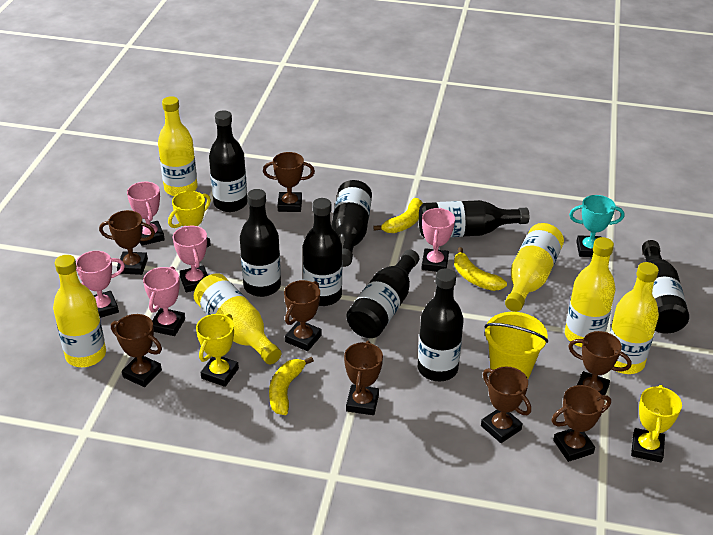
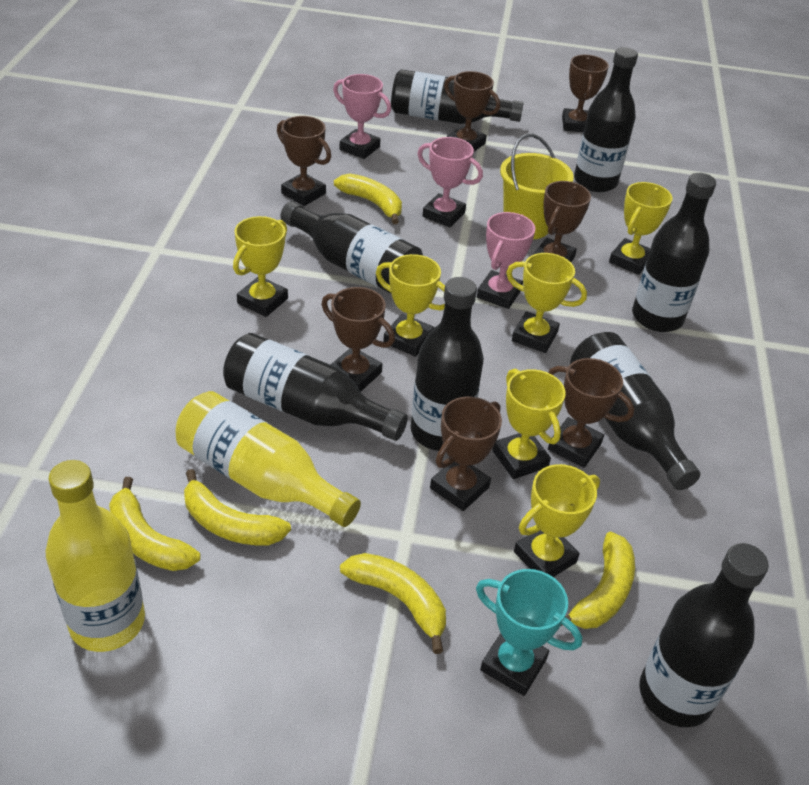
brown trophy: [99,210,155,275] [111,314,162,387] [263,152,315,212] [284,280,322,351] [344,341,383,415] [481,366,531,443] [551,385,611,462] [568,331,631,395] = 8 -> [277,116,331,206] [321,287,395,392] [430,397,502,511] [444,71,500,151] [533,181,591,262] [548,358,634,468] [562,55,609,132] = 7
pink trophy: [76,251,125,318] [127,182,165,246] [143,266,185,336] [173,226,208,292] [421,208,455,272] = 5 -> [333,74,391,159] [417,137,483,227] [477,212,535,309] = 3
yellow banana: [269,357,314,415] [373,198,423,233] [454,247,507,291] = 3 -> [109,477,201,571] [184,469,291,545] [334,173,402,224] [340,553,446,654] [561,531,635,629] = 5
yellow bottle: [53,255,106,367] [158,96,198,196] [194,273,281,364] [505,223,564,312] [565,237,616,347] [610,262,659,374] = 6 -> [45,460,145,652] [176,391,361,527] = 2
yellow trophy: [168,191,211,247] [196,314,239,387] [631,385,682,463] = 3 -> [233,216,288,317] [376,254,445,357] [493,369,566,479] [506,253,587,353] [514,464,600,577] [609,182,673,275] = 6

